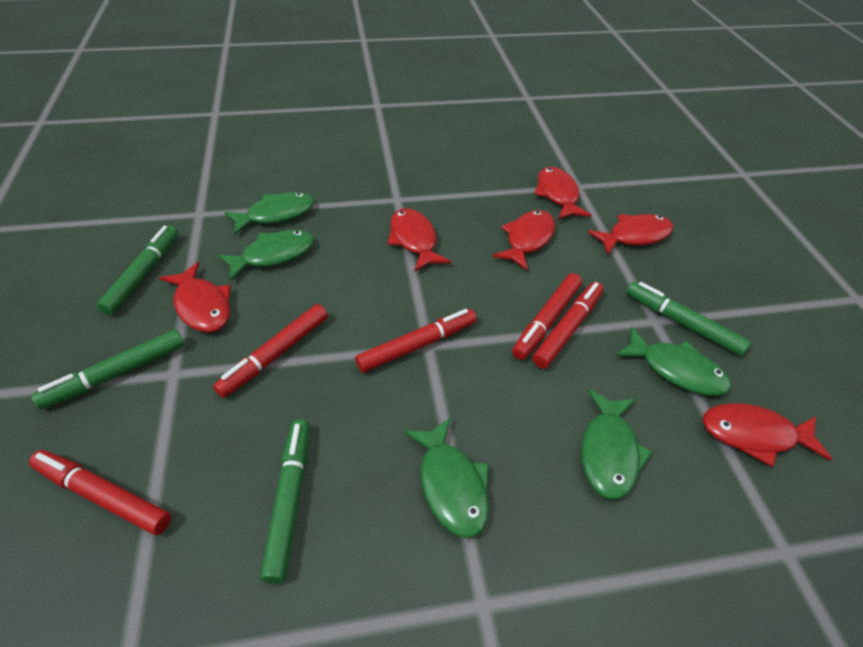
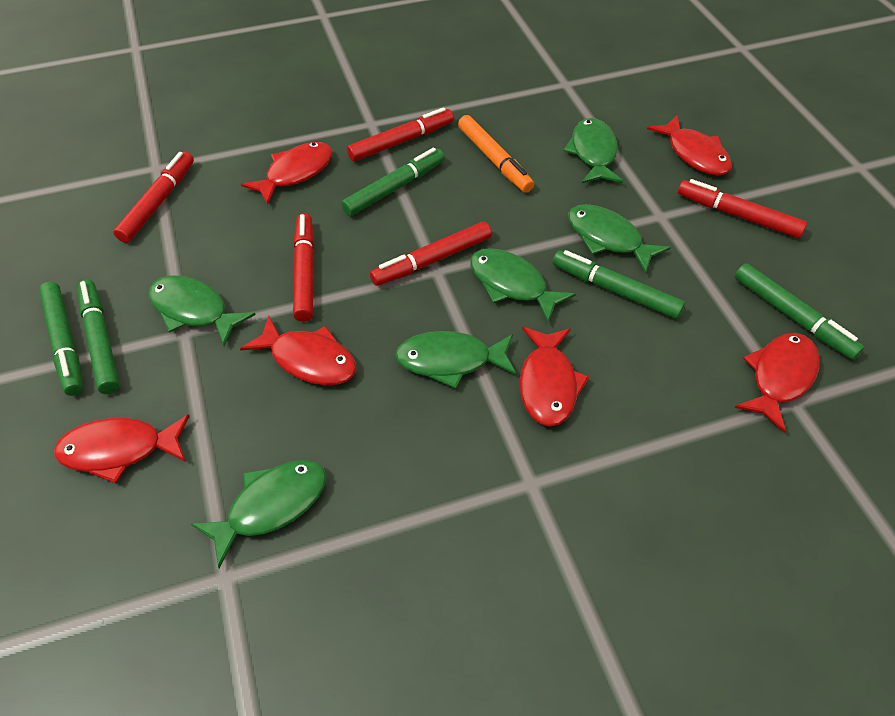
green fish: [217,230,314,281] [224,192,314,235] [404,417,489,538] [581,389,653,499] [615,327,731,396] = 5 -> [148,275,256,346] [191,460,327,568] [395,331,516,389] [470,248,576,322] [563,118,623,183] [568,204,671,274] = 6
green marker: [31,329,185,409] [97,225,178,315] [260,419,309,584] [626,282,751,356] = 4 -> [39,282,83,396] [77,279,120,394] [341,148,445,216] [552,250,685,319] [735,263,864,360] = 5
orange marker: none = 0 -> [458,115,534,193] = 1

